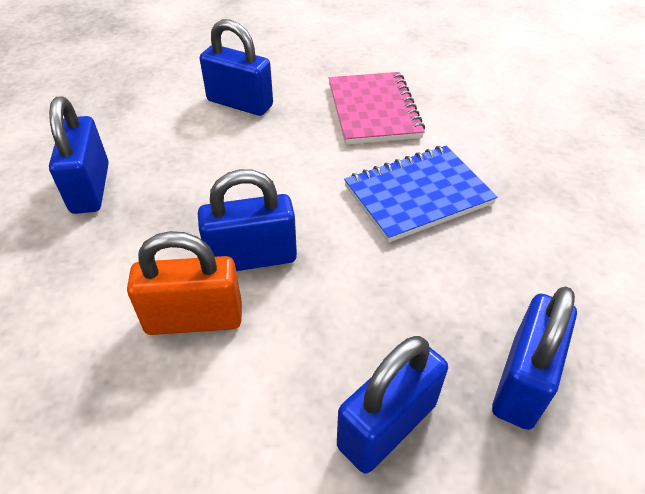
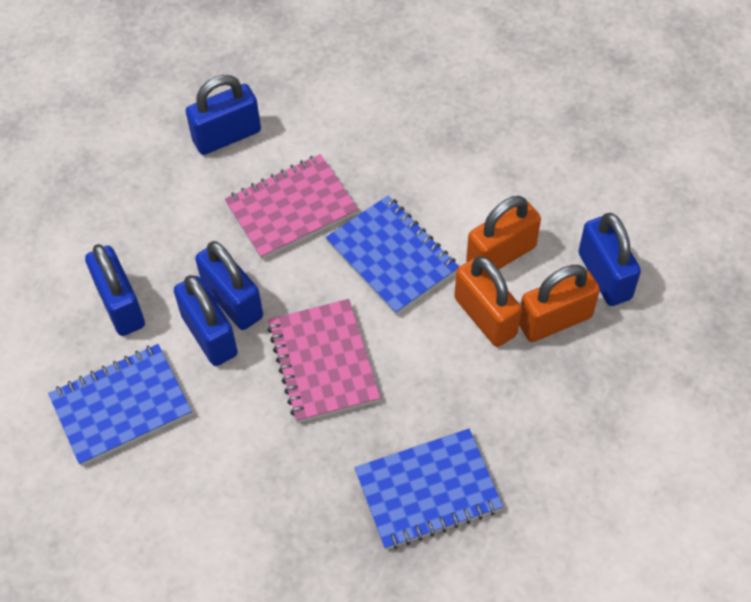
blue notebook: [344,146,498,243] = 1 -> [48,344,192,466] [326,195,459,315] [354,429,503,550] = 3
orange padlock: [127,231,242,335] = 1 -> [454,256,522,347] [466,196,541,270] [519,265,600,342] = 3
pink notebook: [329,72,425,145] = 1 -> [225,154,358,260] [267,299,380,423] = 2

